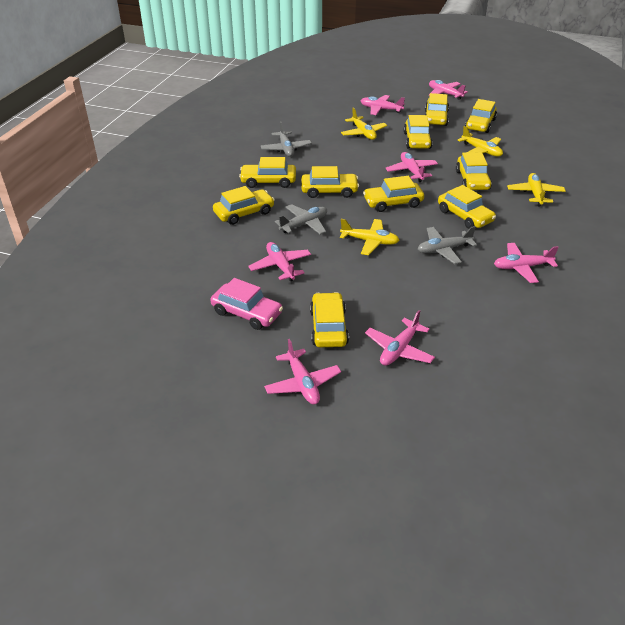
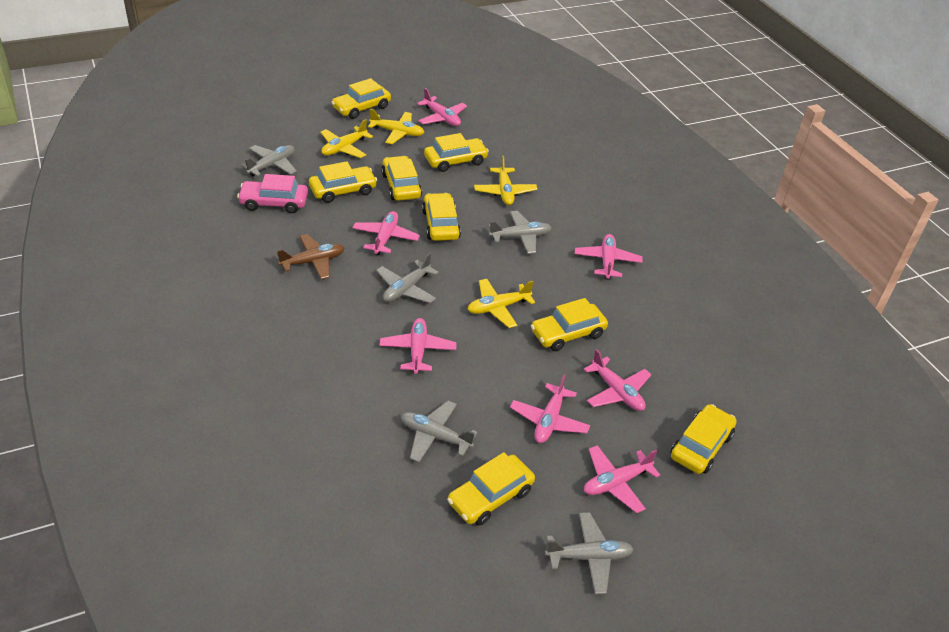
brown plane: none = 0 -> [277,234,345,279] = 1
grey plane: [261,121,312,157] [275,204,327,235] [418,226,477,264] = 3 -> [241,145,297,176] [376,253,439,303] [401,401,477,462] [489,211,551,254] [545,512,634,594] = 5
yellow car: [213,186,275,225] [239,157,296,188] [301,166,359,198] [310,292,349,347] [363,176,424,212] [404,115,433,149] [425,93,449,126] [438,185,496,229] [456,152,492,190] [465,99,497,133] = 10 -> [309,161,377,203] [331,78,391,119] [381,156,422,201] [422,193,461,241] [424,133,489,172] [447,452,535,526] [531,298,608,351] [671,404,737,474] = 8

